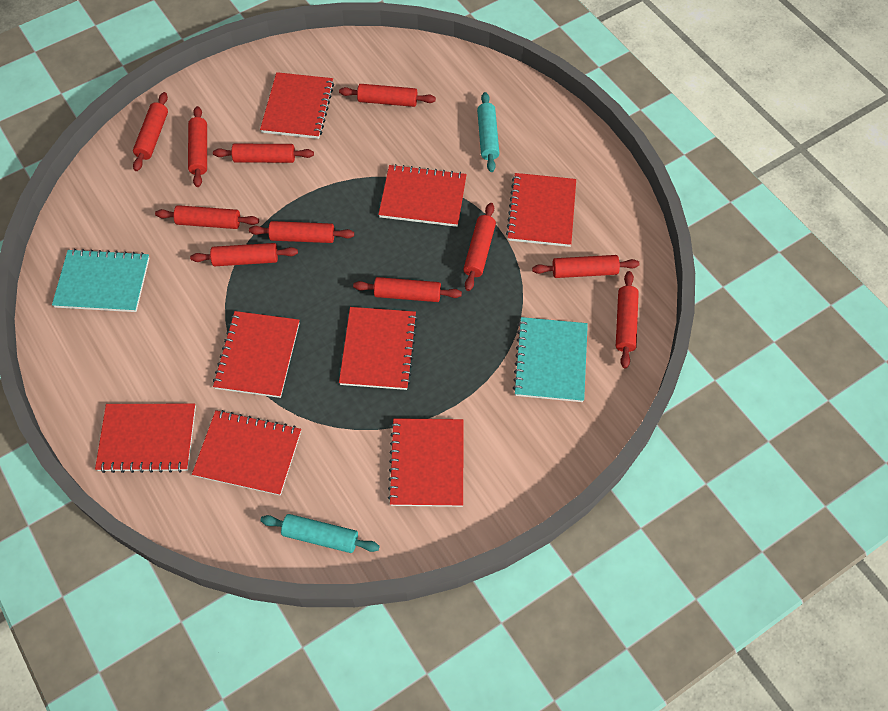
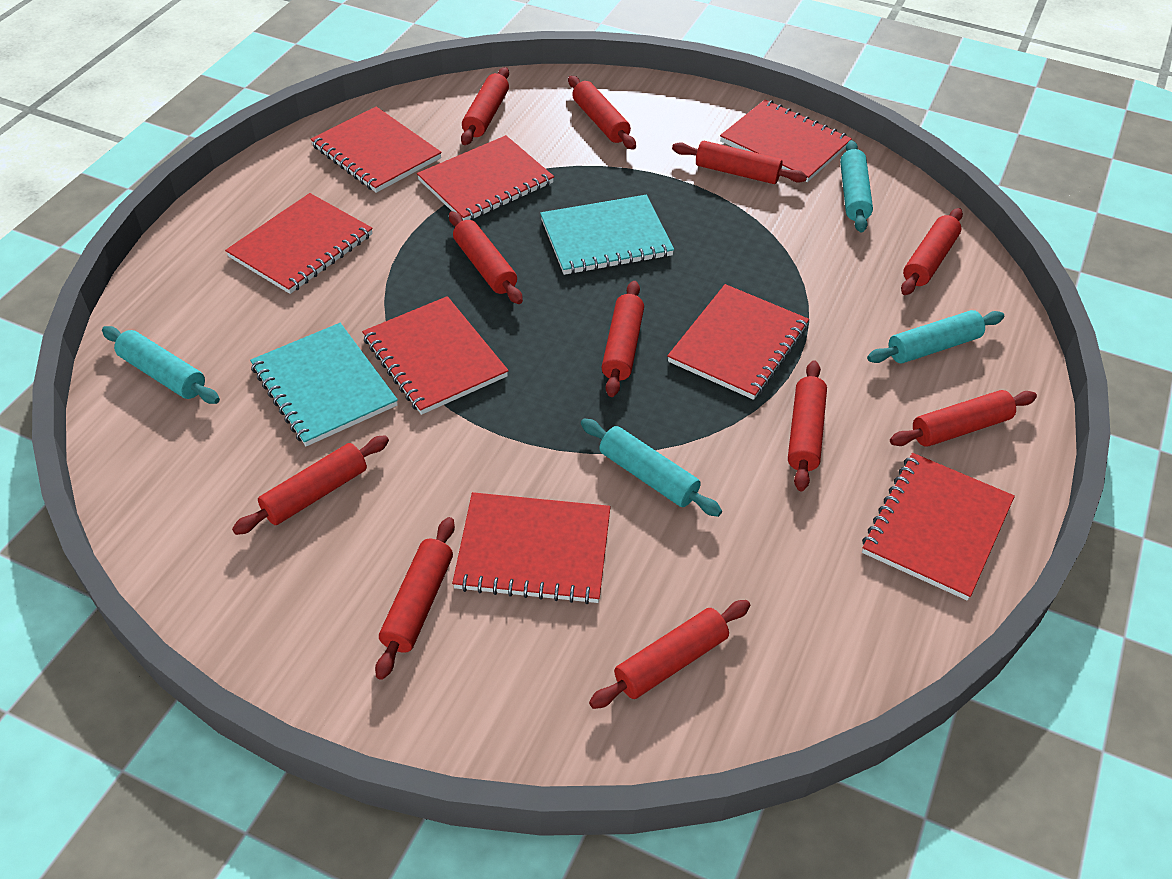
turquoise rolling pin: [260,514,380,553] [477,92,500,172] = 2 -> [102,326,220,404] [581,419,722,517] [840,140,873,232] [867,310,1004,363] = 4

